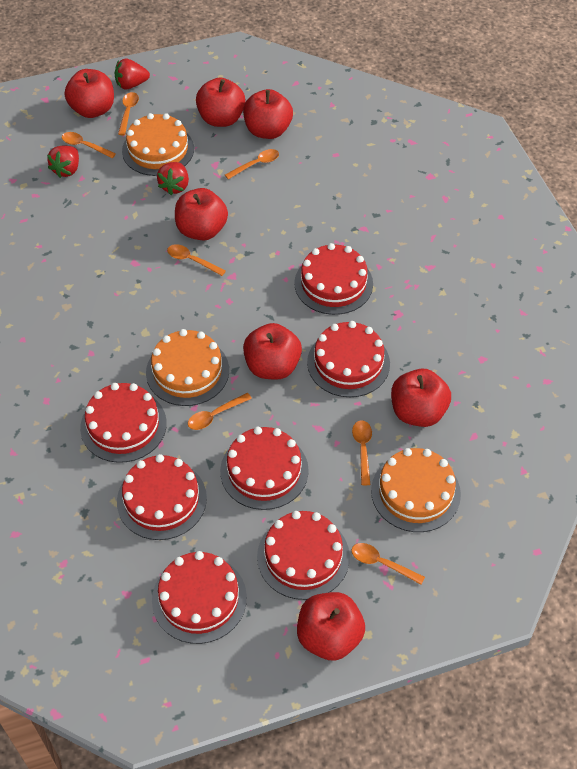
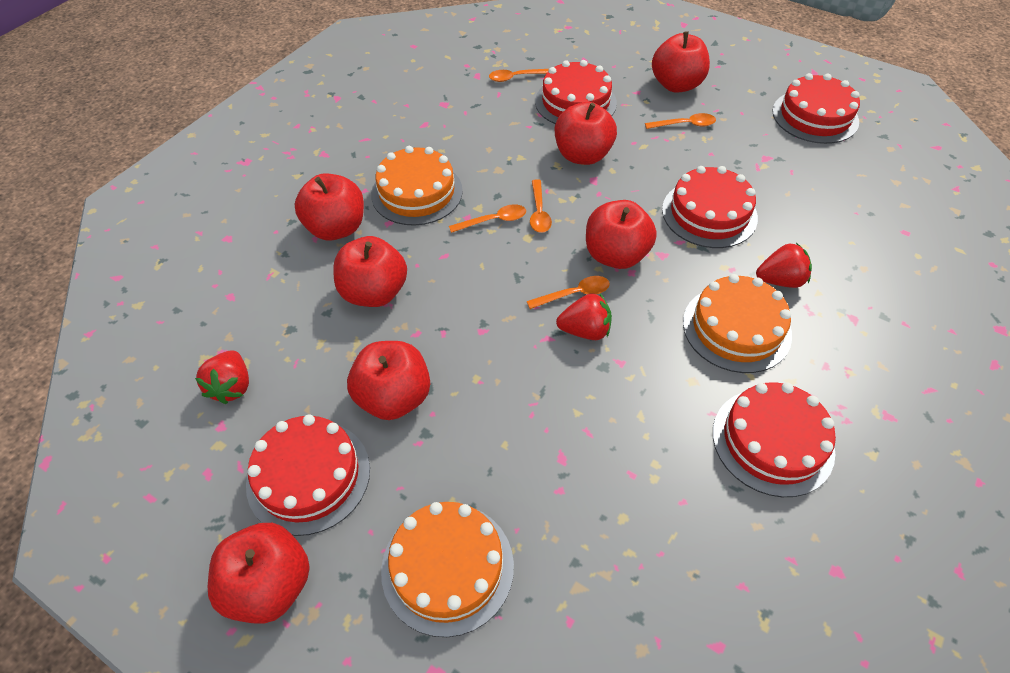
orange spoon: [62,132,116,158] [118,92,139,135] [167,244,226,276] [188,393,252,430] [225,149,279,179] [351,543,425,585] [352,420,372,485] = 7 -> [449,204,526,233] [489,69,549,82] [527,276,610,309] [530,179,552,233] [645,113,716,129] = 5
red cake: [80,383,167,463] [117,454,207,540] [152,551,247,644] [220,427,309,510] [257,511,350,600] [294,243,373,315] [307,321,390,397] = 7 -> [246,415,370,536] [535,60,617,124] [662,166,758,248] [713,382,836,497] [772,73,860,144] = 5

